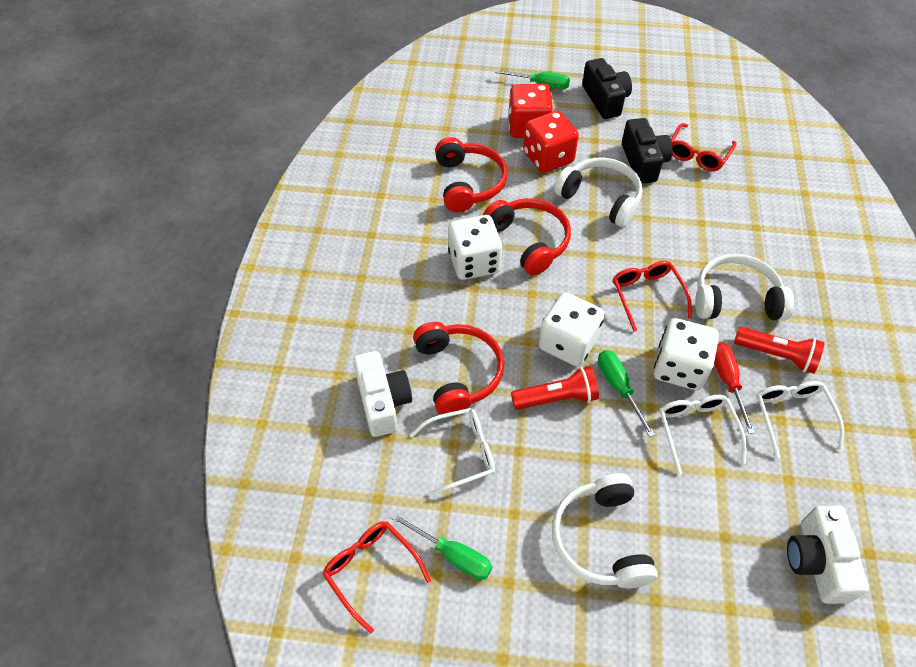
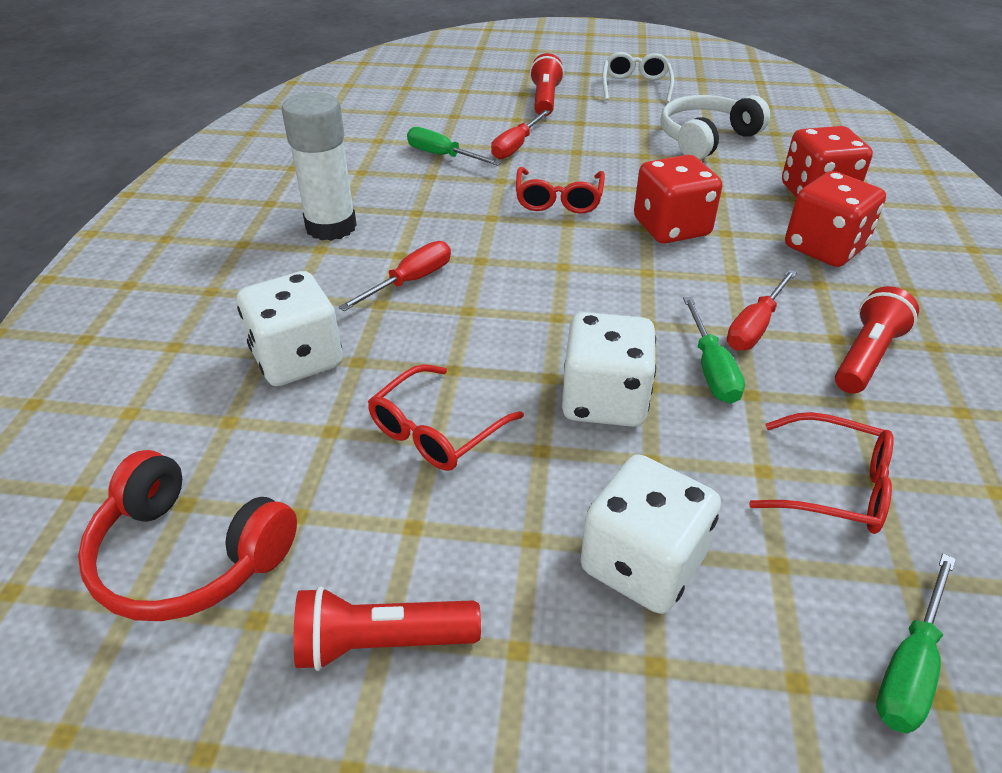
black camera: [582,58,632,119] [622,118,673,184] = 2 -> none = 0
red dice: [508,84,553,138] [523,111,579,173] = 2 -> [634,155,722,244] [782,126,873,197] [785,171,886,267] = 3
red flashlight: [511,366,599,410] [734,327,824,374] = 2 -> [293,586,481,671] [530,53,564,116] [835,286,919,394] = 3
red headphones: [413,322,504,415] [435,137,507,212] [483,198,571,276] = 3 -> [78,450,297,621] = 1
red screwdriver: [714,343,755,434] = 1 -> [339,241,451,311] [491,110,550,160] [727,269,797,351] = 3
white camera: [353,351,412,437] [787,506,869,604] = 2 -> none = 0
white glasses: [410,408,495,496] [659,395,747,475] [756,381,844,458] = 3 -> [602,52,674,103] = 1
white glue stick: none = 0 -> [281,92,357,241] = 1
white headphones: [552,473,658,588] [554,158,643,227] [695,254,794,321] = 3 -> [660,95,770,160] = 1

